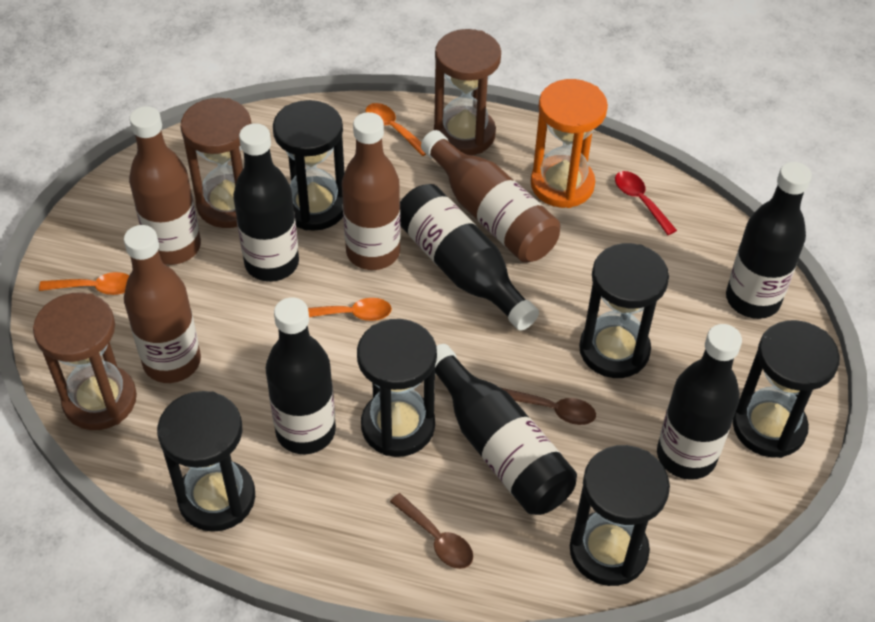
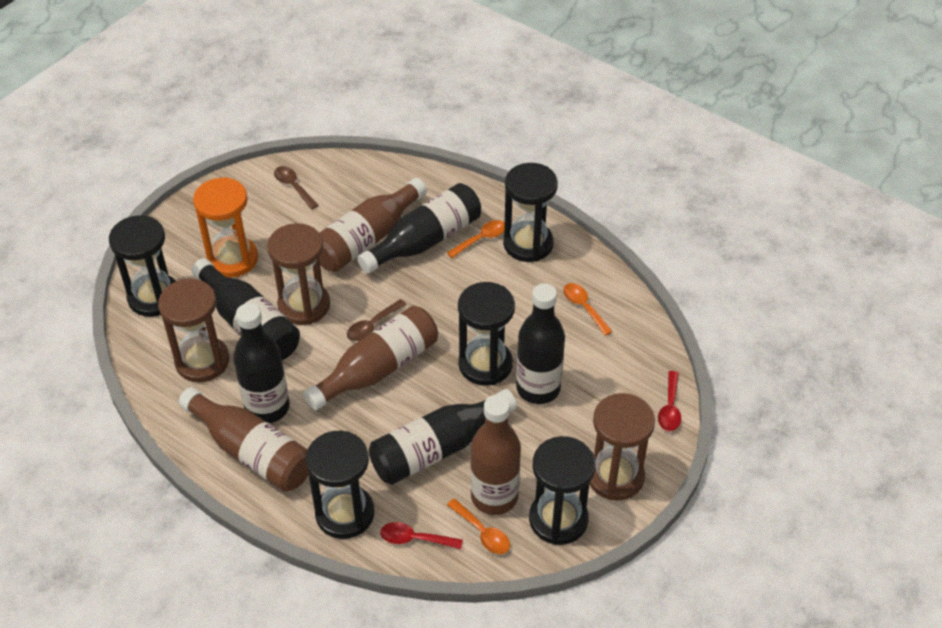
black bottle: [233,123,299,282] [266,297,336,454] [400,184,539,331] [435,344,577,515] [657,324,742,480] [726,162,812,319] = 6 -> [192,258,300,360] [233,303,290,423] [357,183,481,273] [369,389,517,485] [516,283,565,404] = 5
black hourglass: [157,391,255,532] [273,100,345,231] [357,319,437,457] [570,445,670,586] [579,243,669,378] [733,320,840,458] = 6 -> [109,215,176,317] [306,431,374,539] [458,282,515,386] [503,163,558,262] [529,436,596,545] = 5
red spoon: [615,171,677,235] = 1 -> [380,522,463,549] [658,371,681,431] = 2

